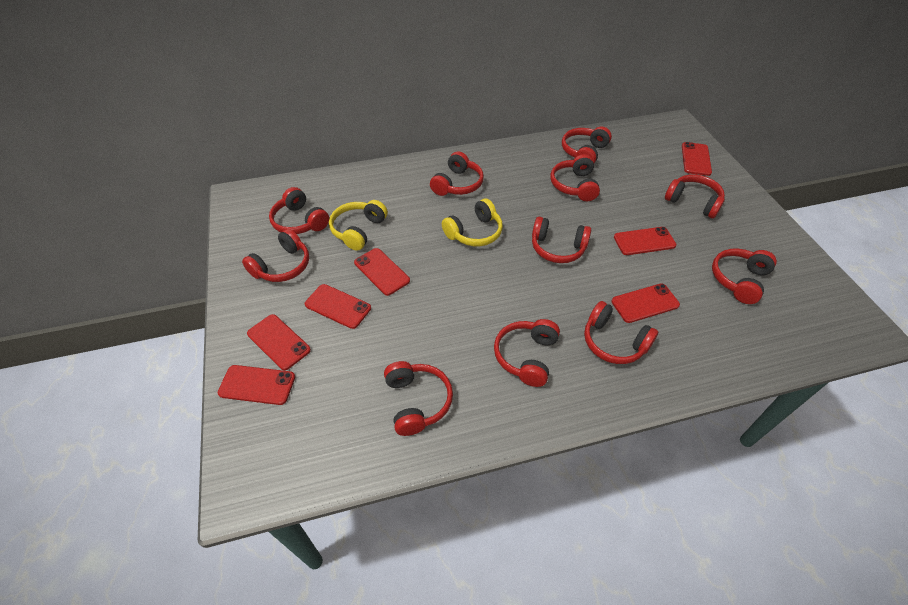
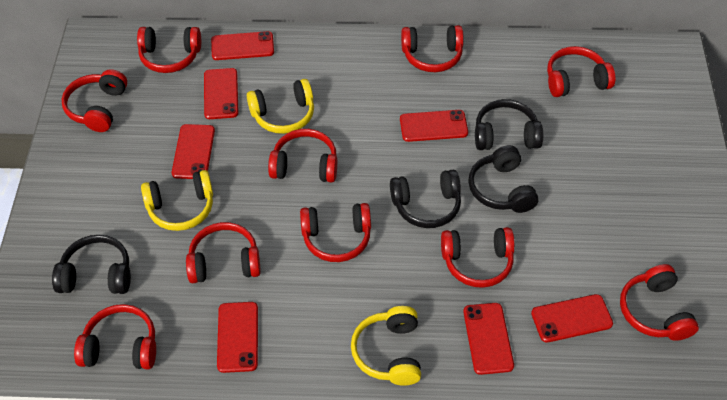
black headphones: none = 0 -> [52,235,131,294] [390,170,461,228] [468,145,539,213] [475,99,543,150] = 4
red headphones: [242,229,309,282] [269,187,329,234] [384,361,453,436] [430,151,484,196] [494,319,560,387] [532,217,591,263] [550,154,600,201] [562,127,612,163] [584,301,658,364] [665,174,725,218] [712,248,777,304] = 11 -> [62,69,127,132] [74,304,156,369] [137,27,201,73] [186,222,261,283] [268,129,337,182] [300,203,371,262] [401,25,464,72] [441,227,515,288] [547,46,615,97] [620,264,699,341] = 10
yellow headphones: [329,200,388,251] [442,199,503,246] = 2 -> [141,170,213,231] [247,79,314,134] [351,306,421,386] = 3

